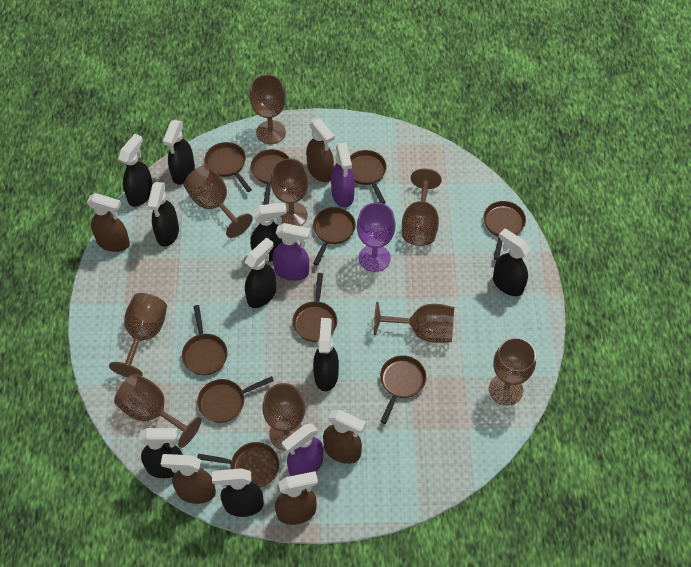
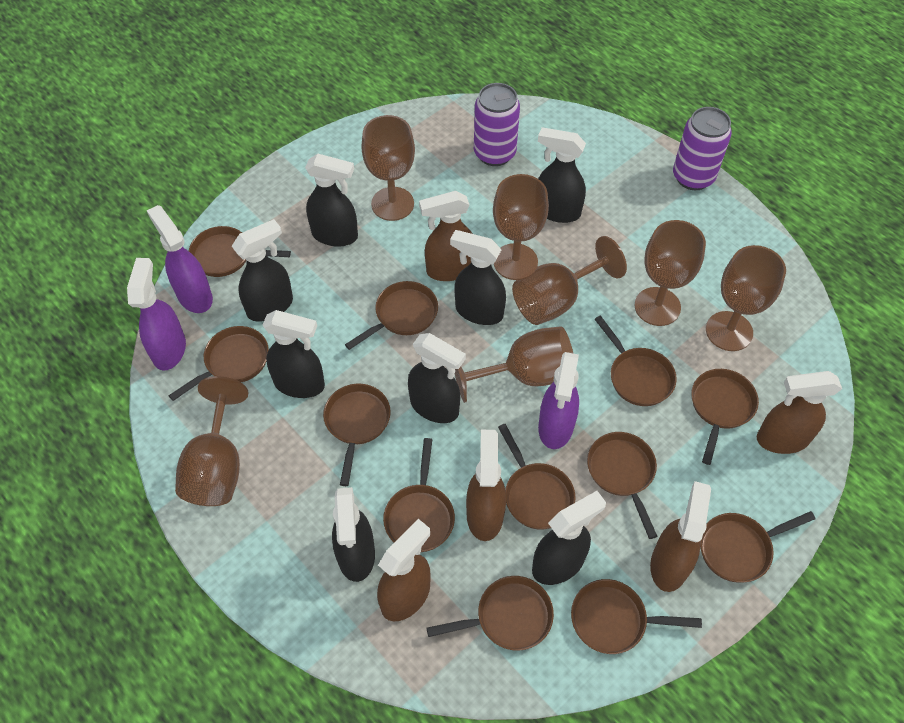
black spray bottle: [118,134,153,207] [139,428,183,478] [147,182,179,247] [163,120,195,185] [212,468,264,517] [244,237,276,308] [250,203,287,262] [313,318,339,391] [493,229,531,296] = 9 -> [232,219,293,322] [263,310,325,398] [305,154,358,247] [332,487,375,582] [408,333,466,423] [450,230,506,325] [532,491,606,585] [538,127,586,223] = 8
brown goblet: [109,293,167,377] [114,374,202,448] [184,166,253,238] [250,74,286,144] [262,383,305,451] [271,158,308,226] [374,302,454,343] [402,168,442,246] [489,337,536,406] = 9 -> [175,376,248,506] [361,115,415,221] [455,326,574,403] [493,174,549,280] [512,236,627,325] [635,220,706,326] [706,245,786,351] = 7
brown pan: [182,305,228,376] [197,376,274,423] [197,442,279,488] [205,142,252,192] [251,149,289,205] [292,273,337,342] [313,207,356,265] [350,150,387,204] [380,355,426,424] [483,201,526,260] = 10 -> [168,326,269,401] [189,226,291,277] [323,384,391,486] [345,281,438,350] [383,438,455,552] [427,576,554,651] [498,424,576,529] [571,579,702,654] [587,432,657,539] [594,315,677,406] [691,369,759,465] [700,511,815,583] = 12
purple can: none = 0 -> [474,83,520,166] [673,107,732,190] = 2
purple goblet: [357,202,395,272] = 1 -> none = 0

